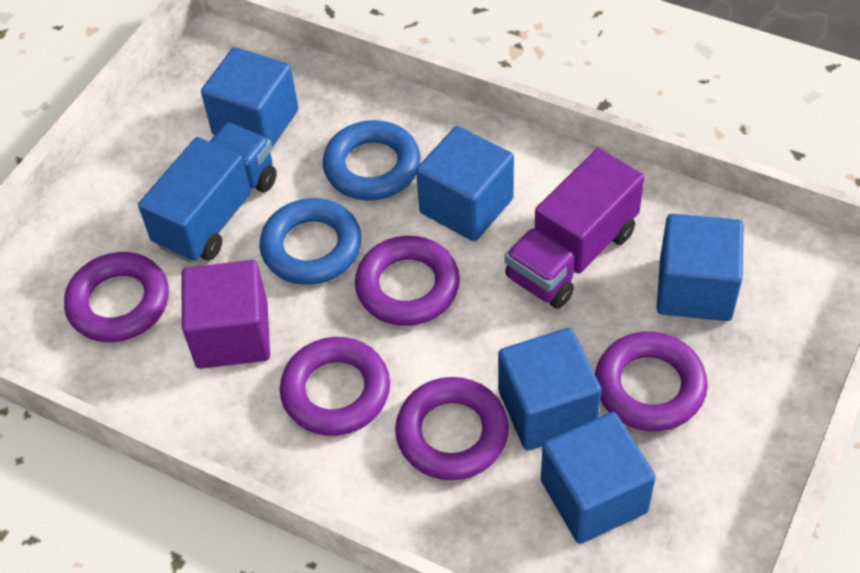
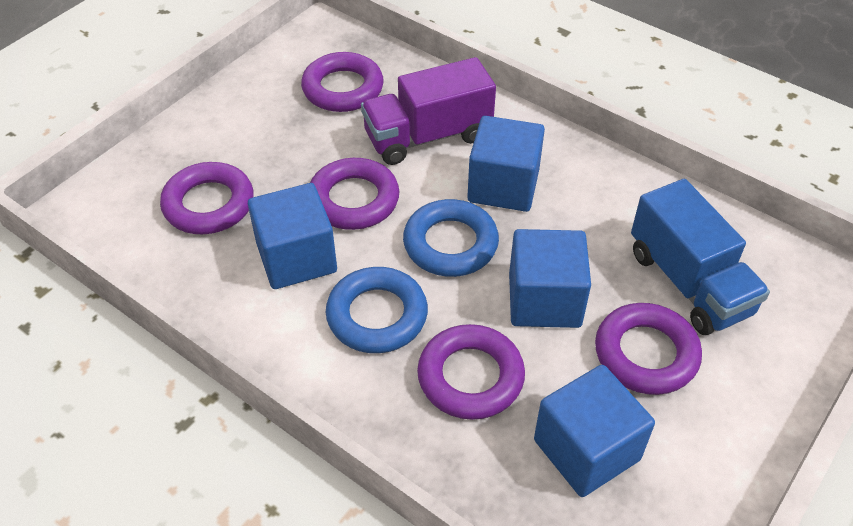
blue cube: [201,47,298,148] [416,126,514,241] [498,328,602,451] [541,412,656,544] [657,214,744,321] = 5 -> [248,183,337,289] [467,116,545,212] [509,229,591,328] [534,365,655,497] = 4
purple cube: [181,260,270,369] = 1 -> none = 0

